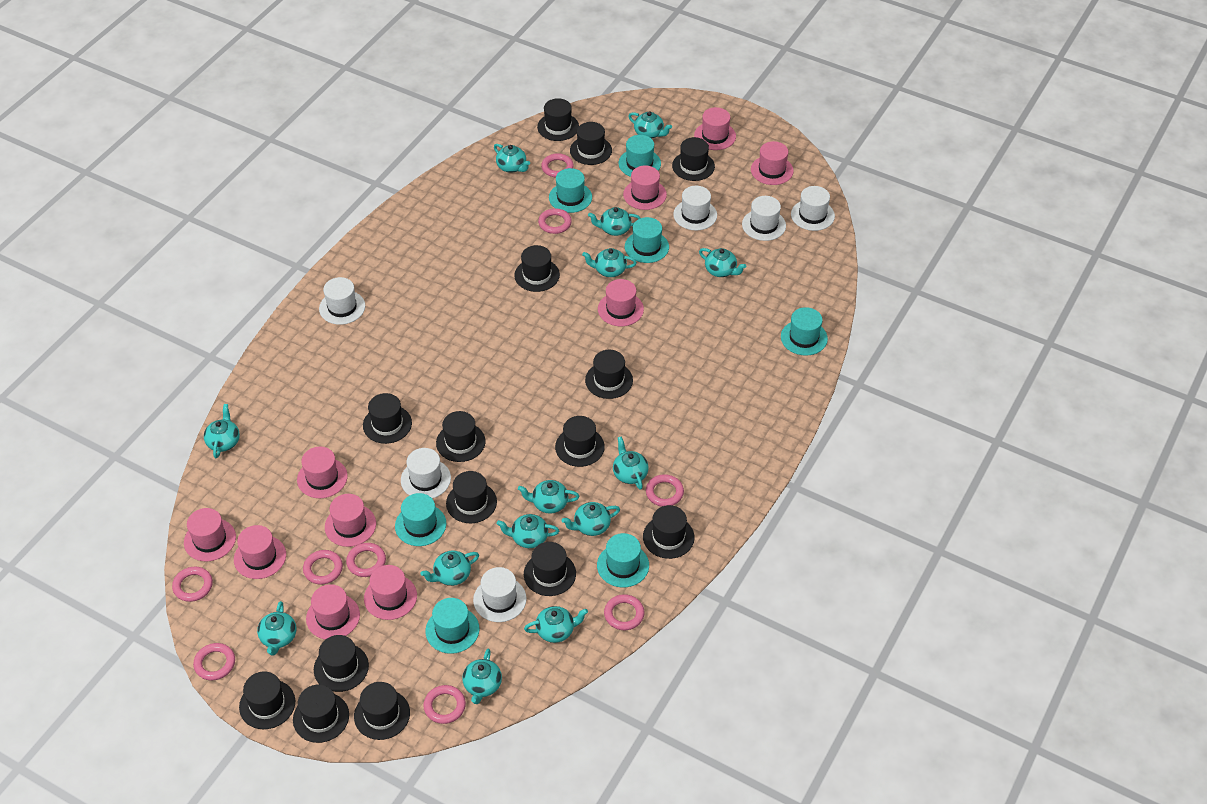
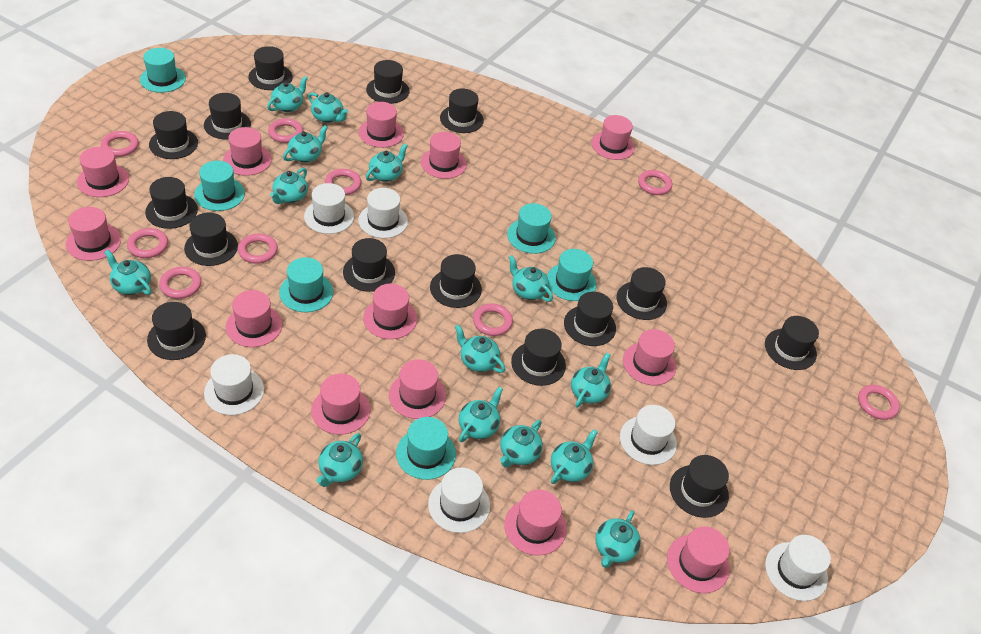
pink hat: [184,508,236,561] [234,525,286,579] [297,447,348,498] [306,584,360,640] [325,494,376,547] [364,565,417,620] [598,279,644,326] [623,165,667,210] [694,107,736,150] [751,141,794,185] = 10 -> [66,207,121,261] [77,147,129,197] [223,127,272,176] [226,290,282,347] [311,373,370,435] [359,102,404,148] [363,284,417,339] [389,359,446,419] [421,132,467,179] [504,489,567,556] [591,115,635,160] [623,329,676,385] [667,526,730,593] = 13
turquoise hat: [395,493,446,546] [425,598,479,654] [549,168,592,213] [597,533,649,587] [618,135,661,177] [625,217,669,263] [781,307,828,355] = 7 -> [140,48,186,93] [194,161,245,211] [279,257,333,312] [396,417,456,480] [507,203,556,254] [547,249,596,301] = 6

